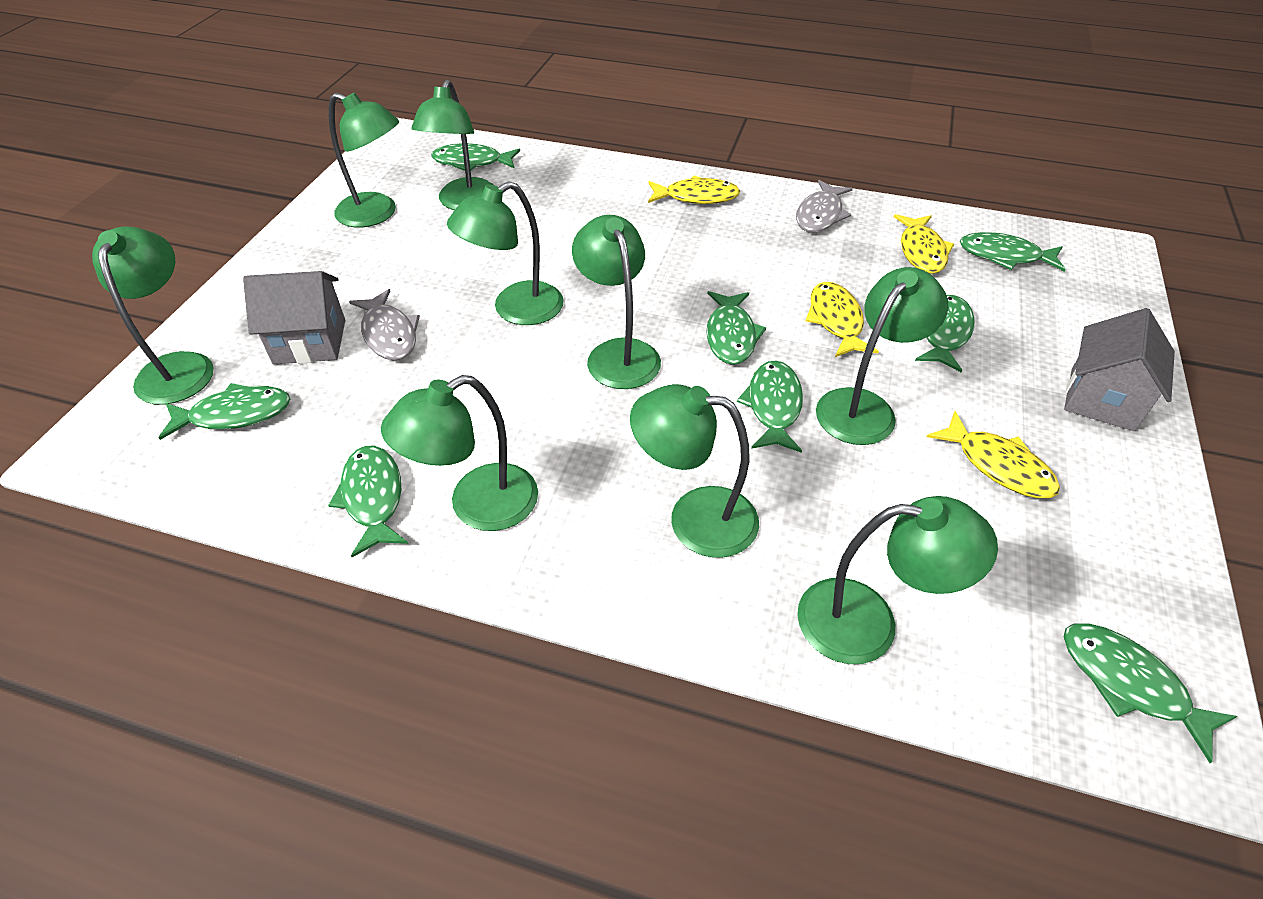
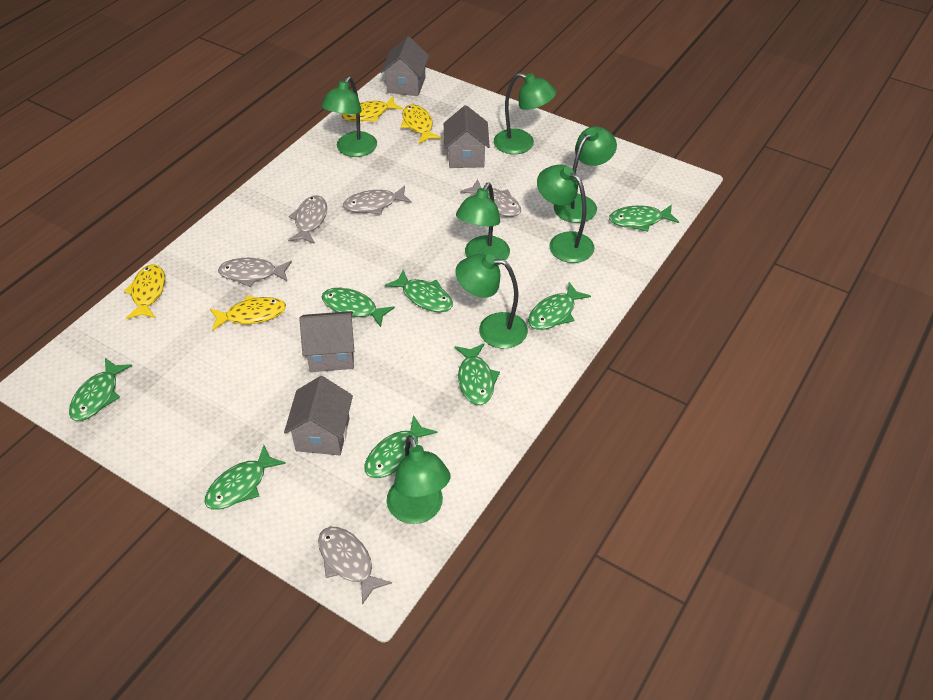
green lamp: [92,226,214,405] [328,93,399,227] [381,375,538,531] [411,80,494,210] [447,181,564,325] [572,215,661,389] [630,384,759,558] [797,496,998,664] [816,267,948,445] = 9 -> [321,76,377,157] [387,435,450,524] [456,183,510,265] [456,254,528,349] [494,73,556,154] [537,165,594,263] [554,126,617,223] = 7
grey fish: [349,289,420,360] [796,180,853,233] = 2 -> [218,258,292,287] [288,195,327,244] [318,527,392,605] [343,186,412,215] [460,179,521,217] = 5
grey house: [243,271,345,364] [1064,308,1175,431] = 2 -> [284,376,353,455] [299,311,354,372] [381,37,429,96] [444,105,490,168] = 4

